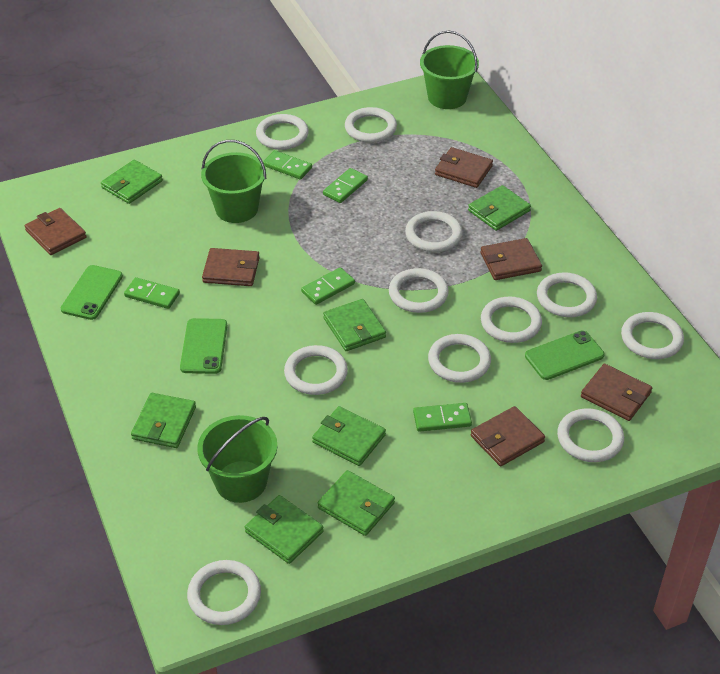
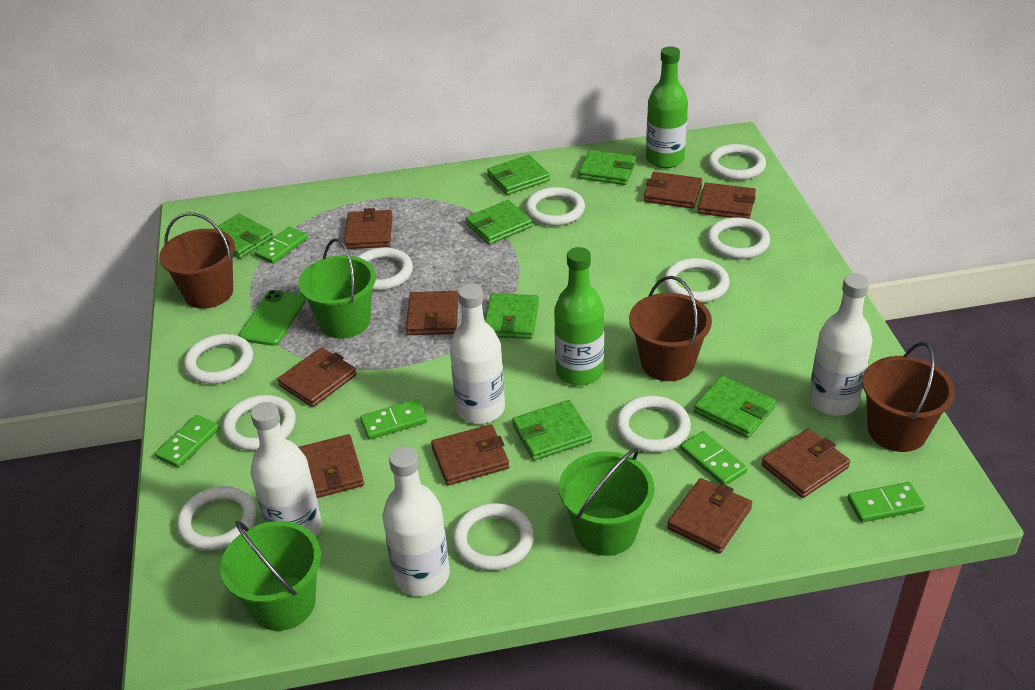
brown bucket: none = 0 -> [159,212,235,309] [629,276,712,381] [863,342,955,452] = 3
brown wallet: [24,208,87,255] [202,248,260,286] [435,147,493,188] [471,406,545,466] [480,238,542,280] [581,364,652,421] = 6 -> [277,347,357,407] [298,434,364,498] [344,208,393,249] [406,291,459,335] [431,424,509,486] [644,172,702,209] [667,478,752,553] [697,183,756,219] [762,429,850,498] = 9
green bottle: none = 0 -> [554,247,604,386] [646,46,688,168] = 2
green phone: [61,265,123,320] [180,318,227,374] [525,331,605,380] = 3 -> [239,290,306,346] = 1
white bottle: none = 0 -> [251,402,322,537] [383,446,450,596] [450,284,505,424] [809,273,873,416] = 4
white ring: [187,560,261,625] [256,114,309,150] [284,345,348,395] [345,107,397,143] [389,268,449,313] [405,211,463,252] [428,334,491,383] [481,296,542,343] [537,272,597,317] [557,408,624,462] [621,312,684,359] = 11 -> [177,486,257,551] [184,334,253,384] [222,395,296,451] [358,248,413,291] [453,503,534,570] [525,187,585,226] [616,396,691,453] [664,258,730,303] [707,217,770,259] [708,144,766,180] = 10

